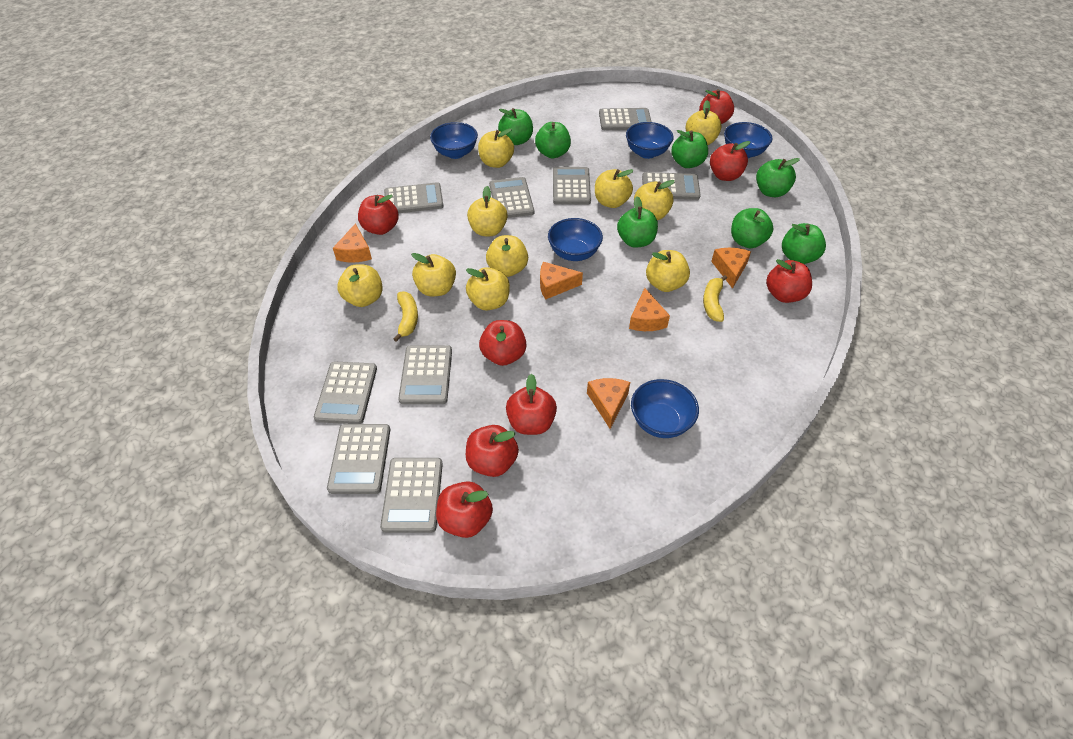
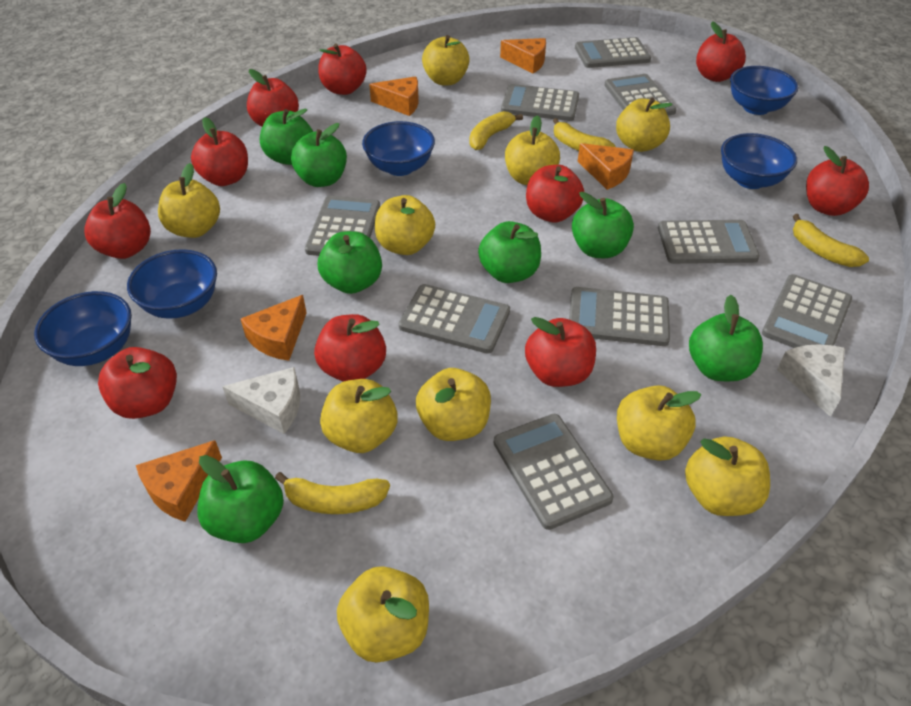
red apple: [358,195,399,235] [436,481,493,538] [466,425,519,477] [479,320,527,366] [506,374,557,435] [699,89,734,124] [710,141,751,181] [766,259,812,303] = 8 -> [84,183,151,259] [98,347,177,419] [191,117,248,186] [247,69,299,127] [314,314,386,382] [318,44,367,95] [525,317,596,387] [526,165,584,223] [696,21,746,82] [806,146,869,216] = 10
white cheese: none = 0 -> [222,367,300,434] [777,344,845,417] = 2
yellow banana: [394,291,418,342] [703,275,727,322] = 2 -> [275,472,390,514] [470,111,523,150] [553,118,615,151] [793,214,869,267] = 4

